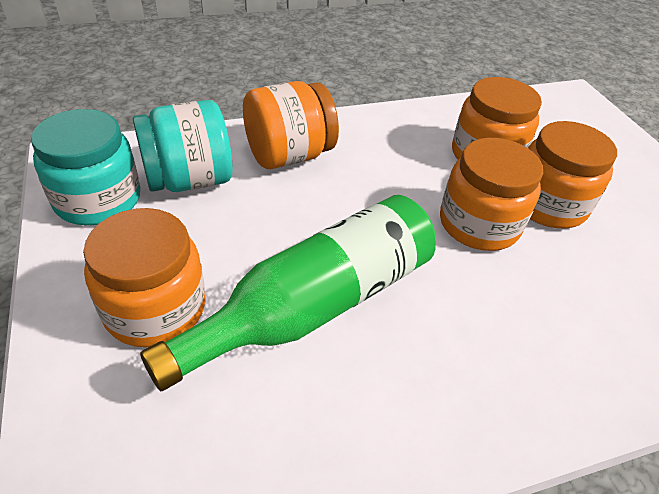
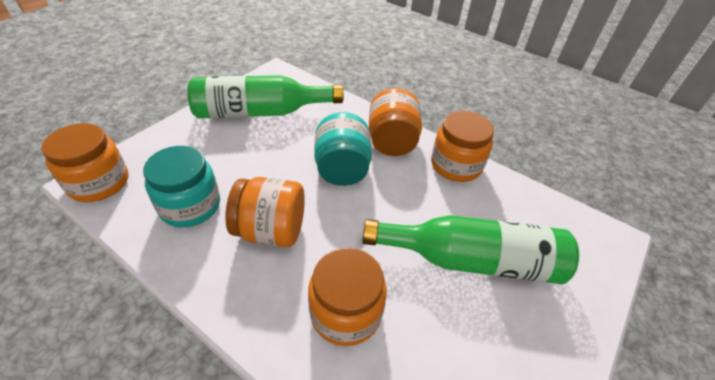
green bottle: [140,195,436,391] = 1 -> [187,75,343,119] [362,215,579,284] = 2

